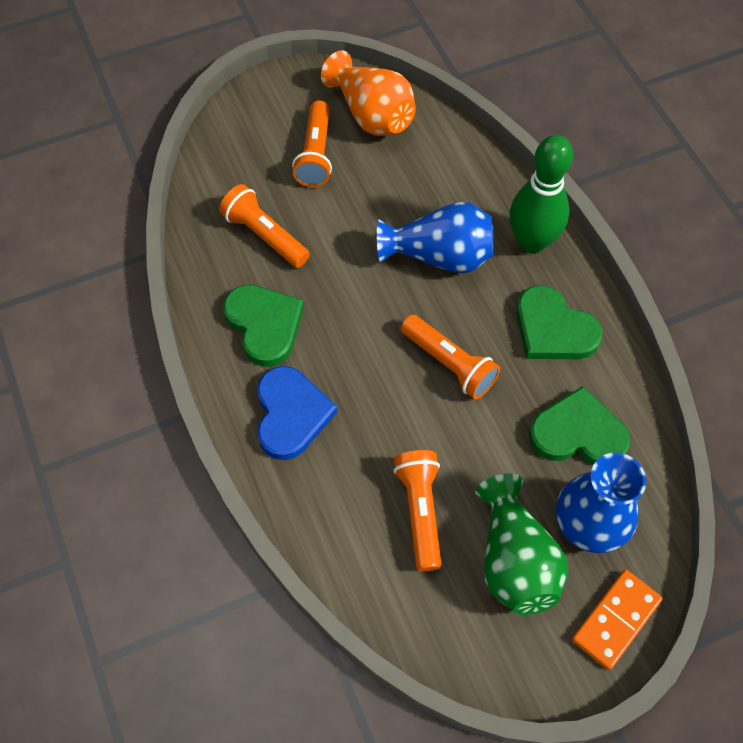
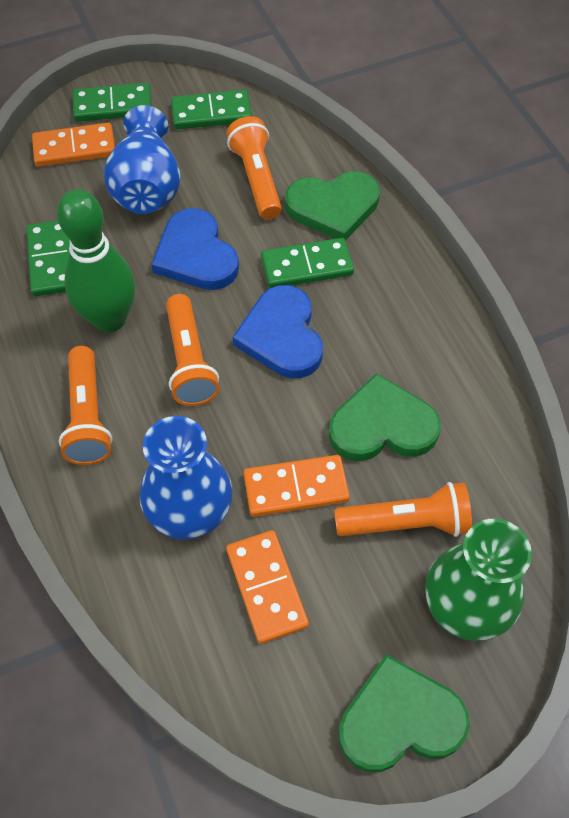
blue heart: [257,366,337,460] = 1 -> [151,208,239,290] [233,285,323,378] = 2
green domino: none = 0 -> [26,220,70,296] [73,83,152,122] [171,90,252,129] [261,238,354,288] = 4
orange domino: [572,570,663,670] = 1 -> [32,123,115,167] [226,530,309,644] [244,455,350,517] = 3
orange vase: [321,50,416,136] = 1 -> none = 0

